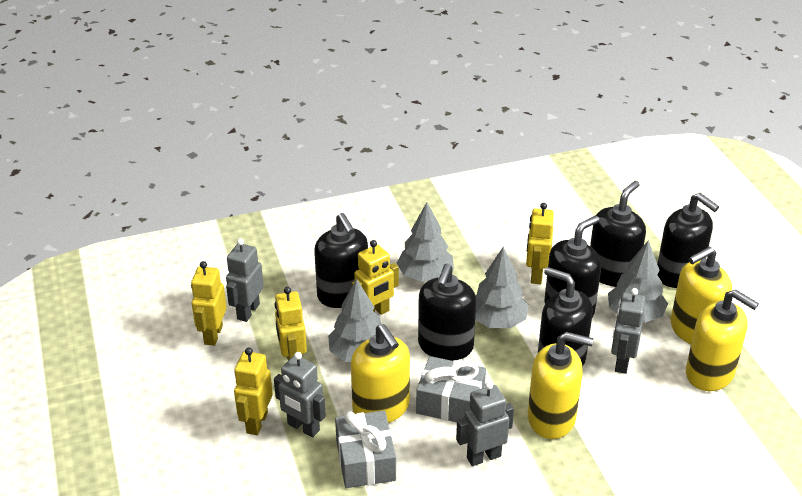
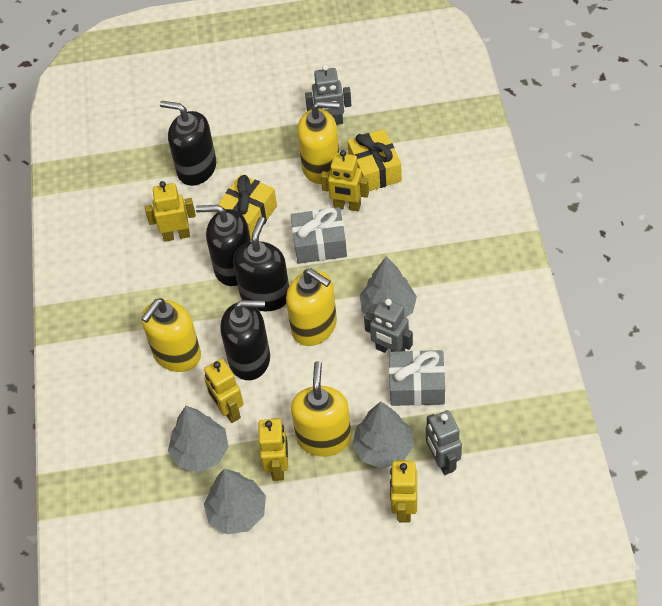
black soap dispenser: [314,213,368,308] [418,264,476,361] [538,267,593,366] [544,216,601,317] [590,181,646,287] [657,193,719,288] = 6 -> [160,101,216,186] [196,205,251,286] [220,300,270,380] [233,217,289,311] = 4
grey robot: [226,238,264,322] [274,352,326,438] [456,381,514,466] [611,288,645,374] = 4 -> [305,65,352,125] [364,298,413,353] [426,410,462,475] = 3
yellow gift: none = 0 -> [215,174,277,240] [347,129,402,191] = 2

